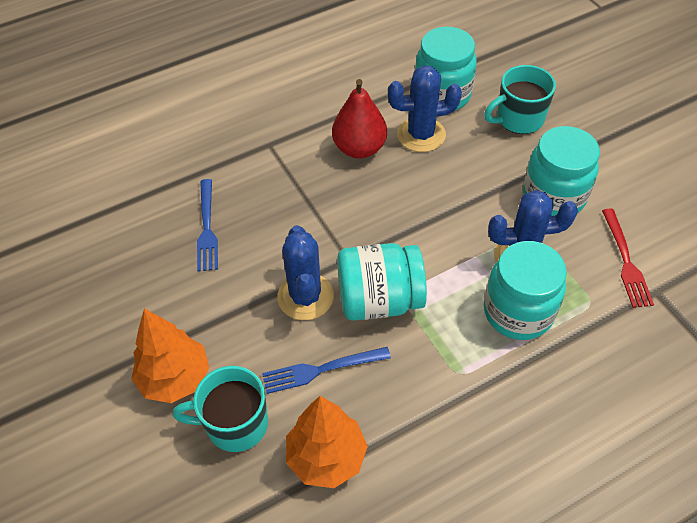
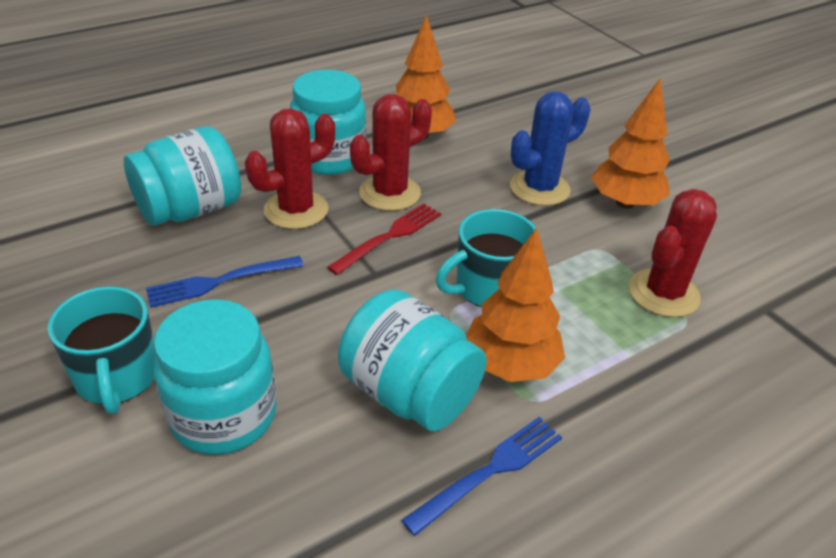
blue cactus: [277,225,334,320] [388,65,462,152] [488,190,578,262] = 3 -> [510,91,591,206] = 1
orange tree: [131,309,209,403] [286,396,368,488] = 2 -> [396,15,456,139] [466,227,565,382] [591,78,670,209] = 3
red cactus: none = 0 -> [245,108,335,229] [350,94,432,211] [629,189,717,317] = 3
red pear: [332,79,387,159] = 1 -> none = 0

